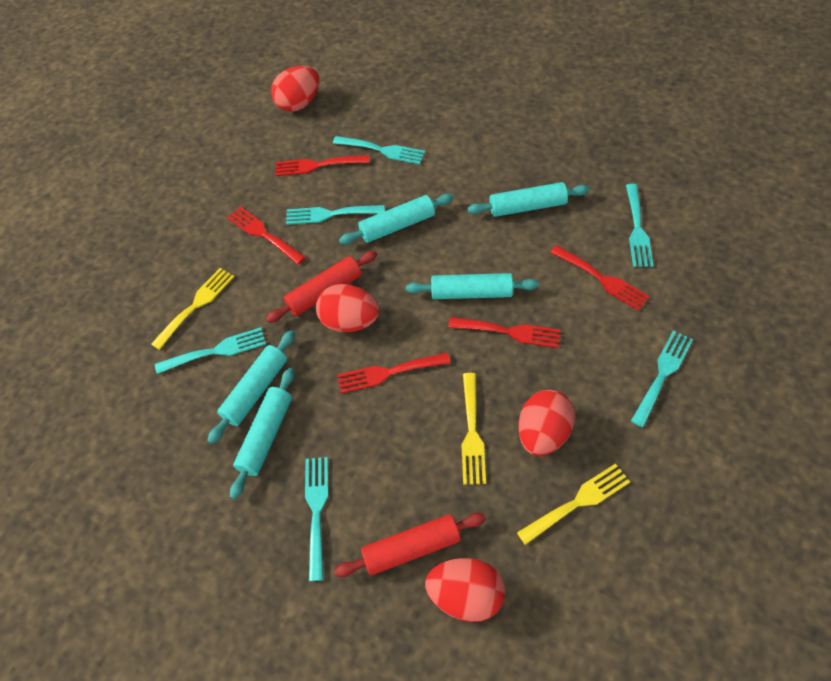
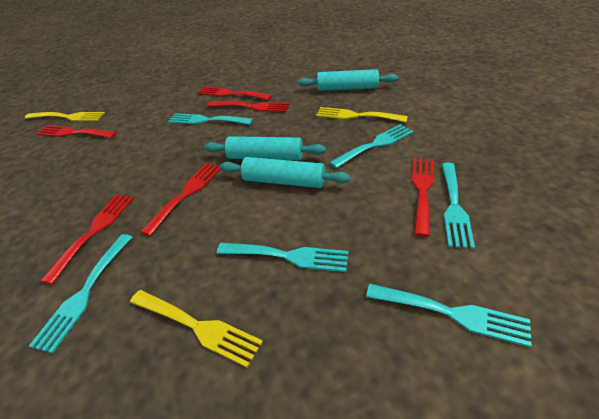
red egg: [271,66,320,112] [316,284,379,332] [425,558,505,622] [518,390,575,456] = 4 -> none = 0
red fork: [227,206,306,265] [275,155,369,176] [337,352,451,393] [448,317,561,348] [550,245,650,311] = 5 -> [36,125,117,138] [41,194,134,285] [141,163,221,236] [198,86,272,100] [207,101,289,112] [412,158,434,237] = 6
red rolling pin: [266,251,377,323] [334,513,486,577] = 2 -> none = 0
turquoise rolling pin: [207,330,295,444] [230,368,294,499] [339,194,453,245] [406,273,539,299] [467,182,589,217] = 5 -> [204,136,326,160] [220,157,350,188] [298,69,398,91] = 3

